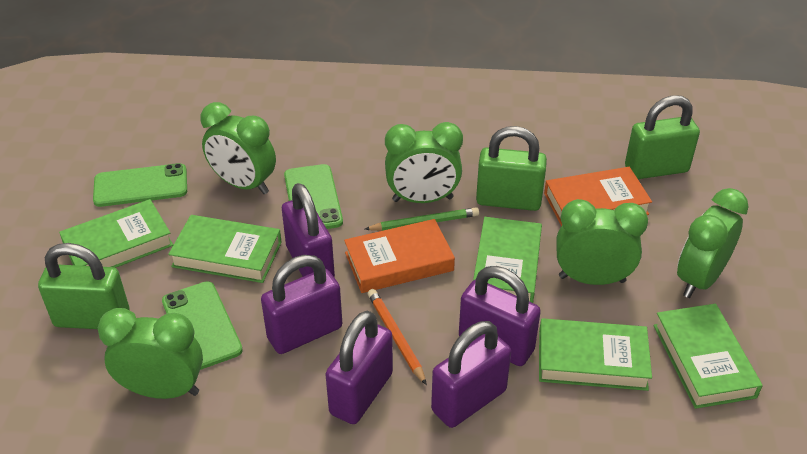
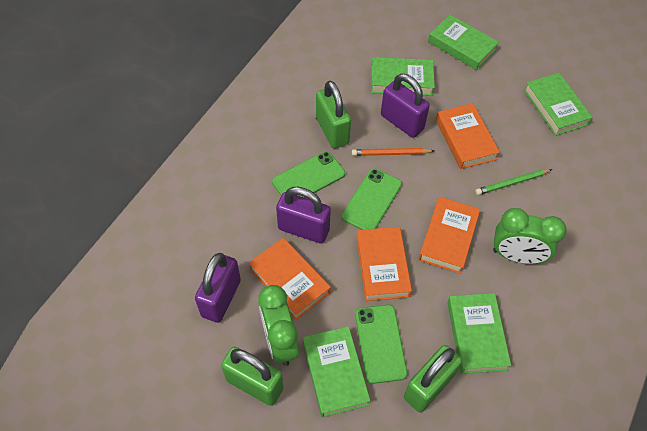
green clock: [98,308,203,399] [200,102,276,194] [385,122,463,203] [556,199,648,285] [677,188,749,298] = 5 -> [258,285,299,366] [493,208,567,264] = 2
orange book: [344,219,455,293] [544,167,652,226] = 2 -> [249,238,331,320] [356,227,412,301] [418,197,480,274] [436,103,500,169] = 4
purple padlock: [261,255,342,354] [282,183,335,277] [325,310,393,424] [431,321,511,428] [459,266,541,366] = 5 -> [195,253,241,323] [276,187,331,244] [381,74,430,138] = 3

